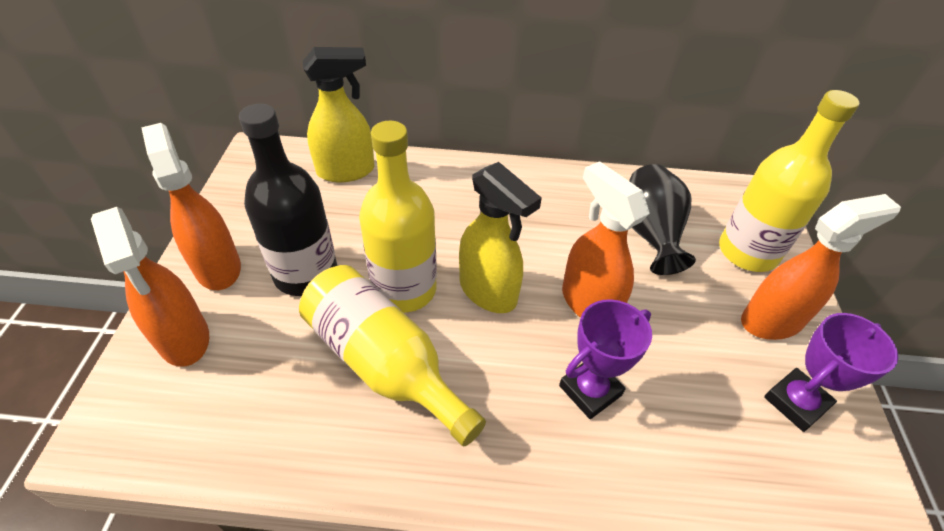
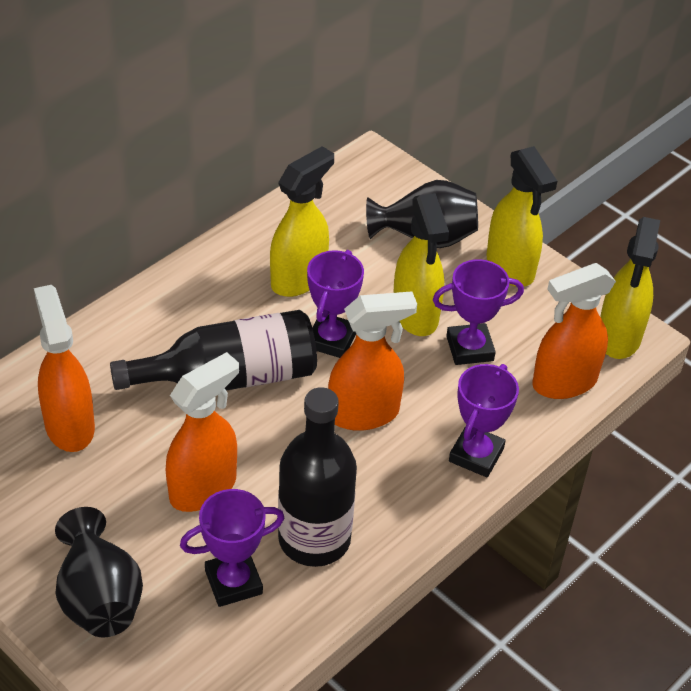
black bottle: [239,104,337,296] = 1 -> [110,310,317,391] [278,387,357,567] = 2
black vase: [629,164,696,275] = 1 -> [55,507,143,638] [366,180,478,248] = 2
purple trophy: [559,299,652,419] [764,313,898,432] = 2 -> [180,489,284,607] [307,250,364,358] [433,259,524,365] [449,364,519,477] = 4
yellow bottle: [299,265,486,446] [359,121,437,313] [719,90,859,272] = 3 -> none = 0
yellow spray bottle: [303,47,374,182] [459,162,542,313] = 2 -> [270,146,334,297] [393,193,449,336] [486,146,557,287] [600,217,660,359] = 4

